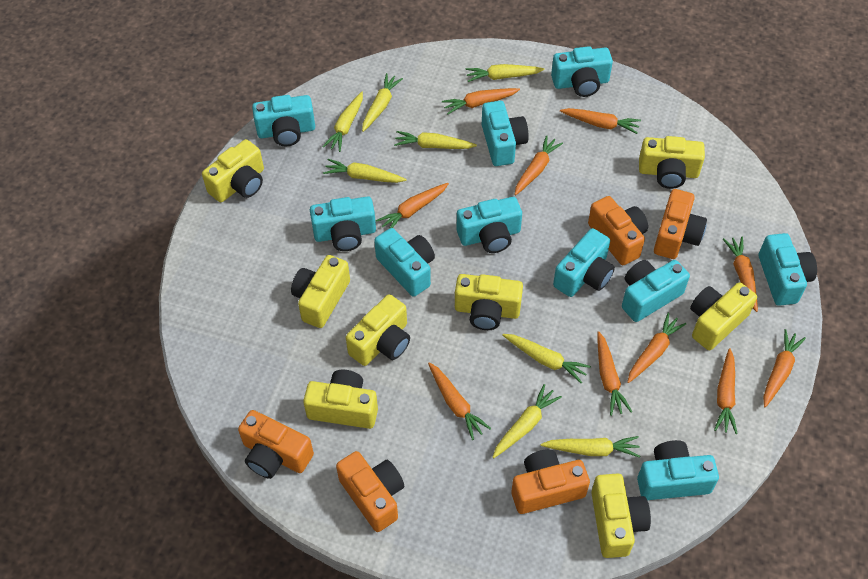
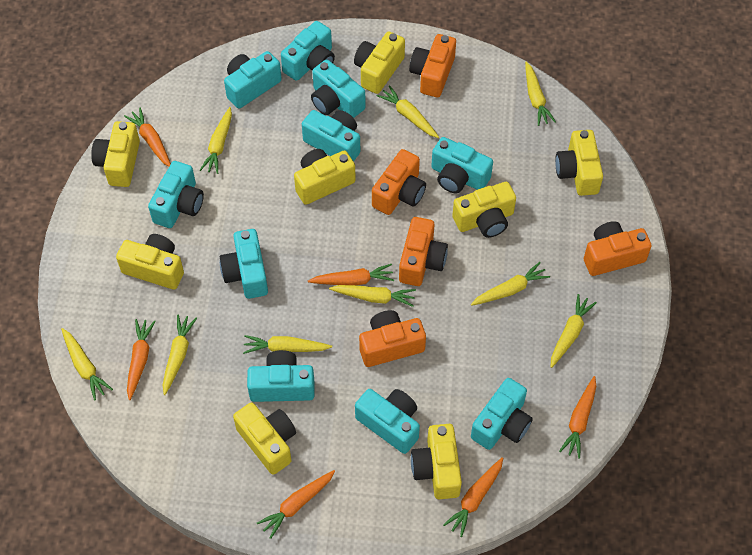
orange carrot: [376,183,449,229] [428,362,491,440] [442,88,520,115] [514,135,563,196] [560,108,641,134] [597,331,632,416] [627,313,686,383] [714,348,738,434] [723,236,758,312] [763,329,806,407] = 10 -> [124,108,171,167] [127,319,156,400] [257,470,335,539] [308,264,394,285] [443,457,503,537] [559,376,596,459] = 6
yellow carrot: [323,92,363,152] [323,159,407,183] [362,73,403,132] [394,131,477,149] [466,64,544,82] [493,384,562,458] [502,334,591,383] [541,436,640,457] = 8 -> [61,328,113,401] [163,315,197,395] [200,107,232,174] [243,335,332,354] [329,285,416,307] [377,85,439,138] [471,262,550,306] [525,62,556,126] [551,294,597,368] = 9

